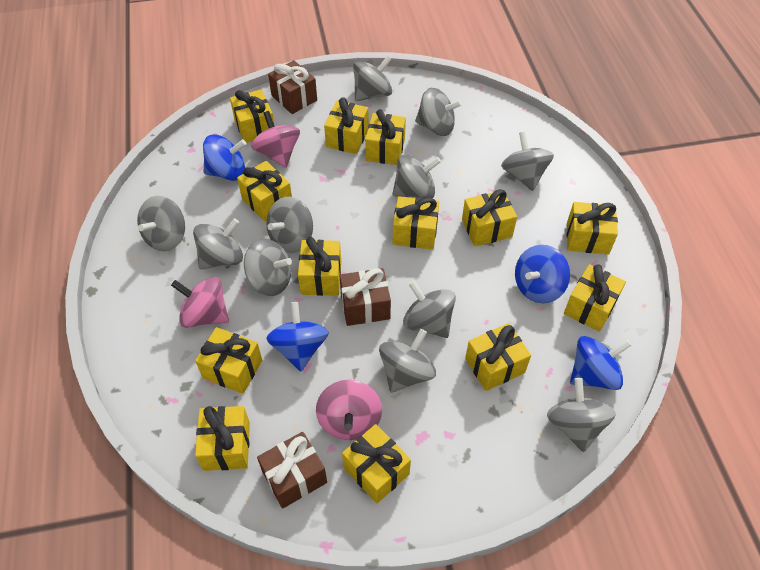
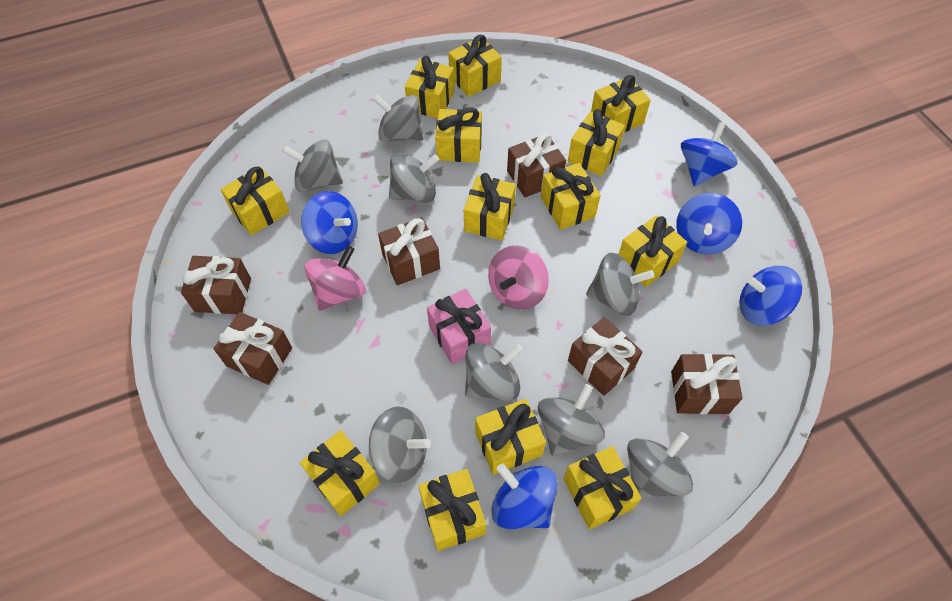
blue spinning top: [203,134,246,181] [266,302,329,371] [515,245,570,303] [570,336,631,390] = 4 -> [301,191,358,254] [491,463,558,529] [676,193,742,255] [681,122,738,186] [739,266,802,326] = 5
brown gift: [257,432,327,509] [268,60,317,114] [340,268,391,326] = 3 -> [181,256,251,314] [214,312,292,385] [378,217,440,285] [507,133,566,197] [568,317,642,396] [671,353,743,414] = 6
grey spinning top: [137,196,185,251] [193,218,243,269] [244,239,292,296] [266,197,313,253] [353,56,392,101] [379,329,436,393] [393,155,441,199] [403,280,456,338] [415,88,462,136] [501,132,554,191] [547,378,616,452] = 11 -> [282,139,343,192] [369,406,431,483] [372,94,424,141] [389,152,439,203] [465,343,523,401] [538,384,605,456] [586,253,654,316] [627,432,693,499] = 8
pink gift: none = 0 -> [427,289,491,364] = 1
pink spinning top: [171,277,229,328] [251,111,300,168] [316,380,382,440] = 3 -> [304,246,365,311] [488,246,549,310] = 2

